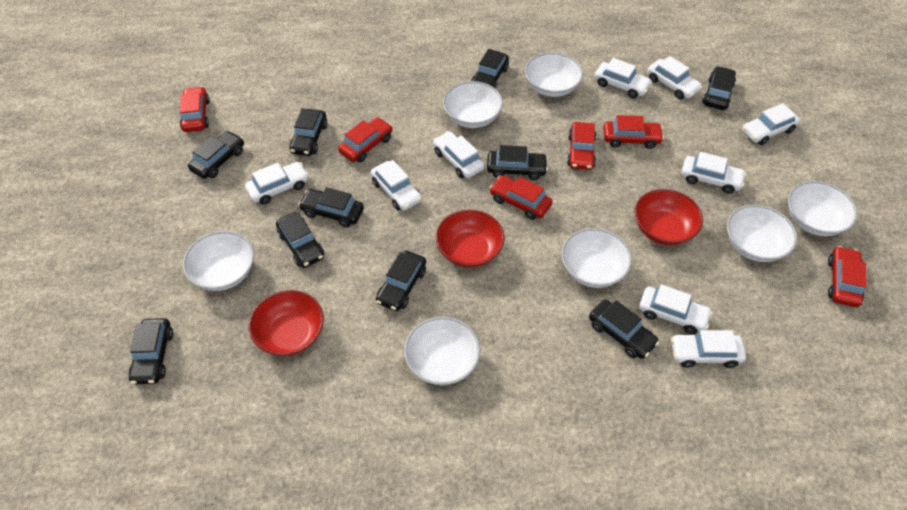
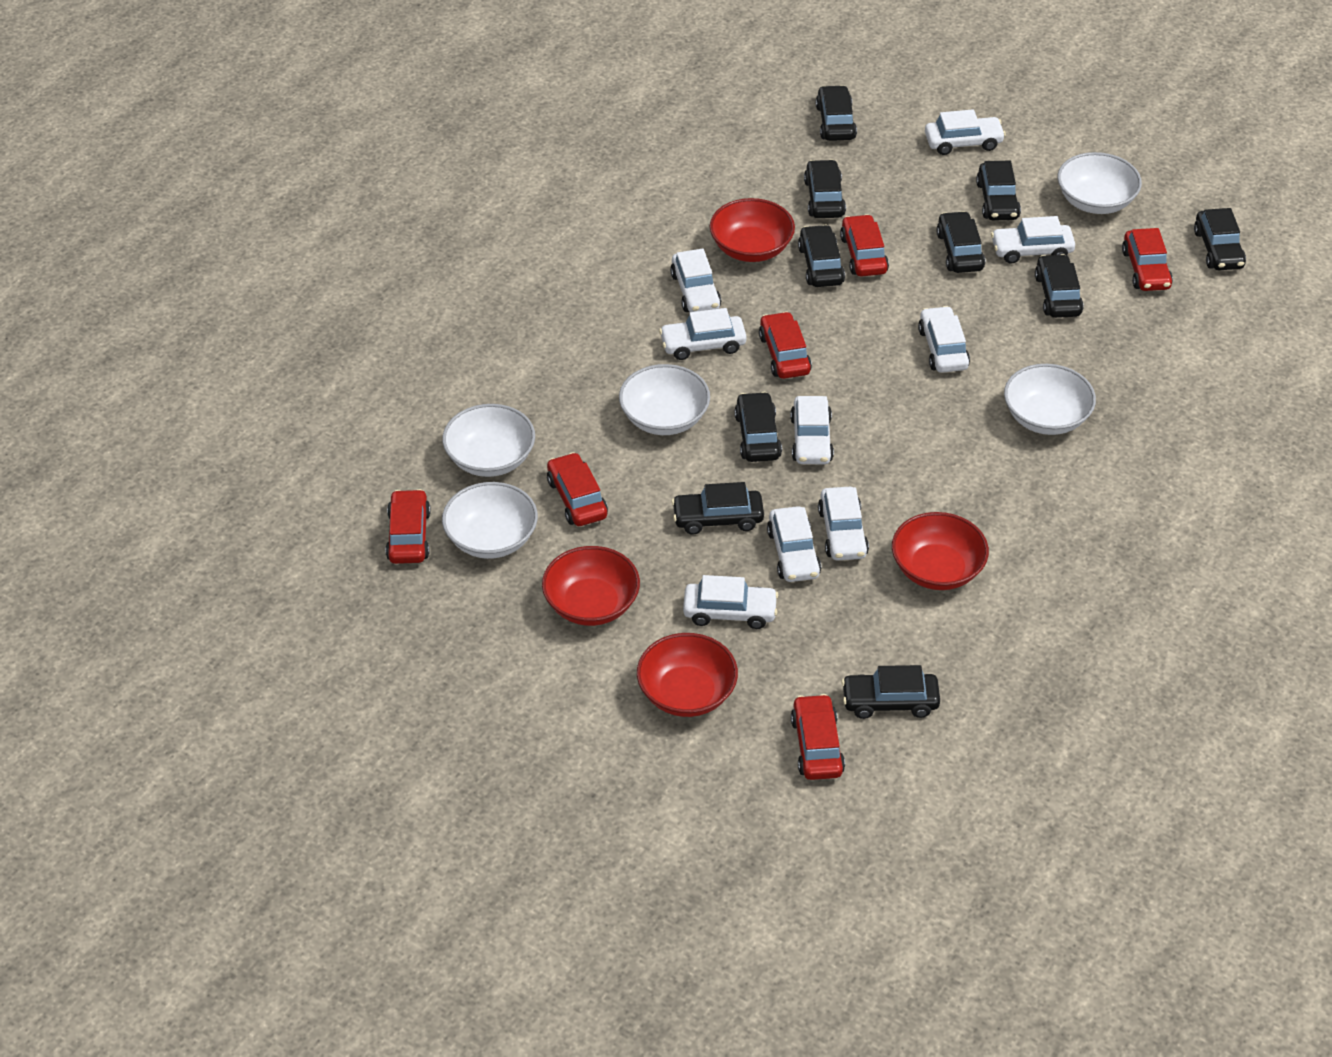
red bowl: [249,290,324,356] [435,210,505,268] [634,189,703,245] = 3 -> [542,546,640,626] [637,633,738,717] [710,198,795,262] [892,512,989,590] = 4
white bowl: [183,231,254,291] [404,317,480,385] [443,81,503,128] [525,52,583,97] [561,228,632,288] [727,205,797,262] [788,181,858,236] = 7 -> [442,404,535,477] [442,482,538,559] [619,364,710,435] [1004,364,1096,435] [1058,152,1142,214] = 5

